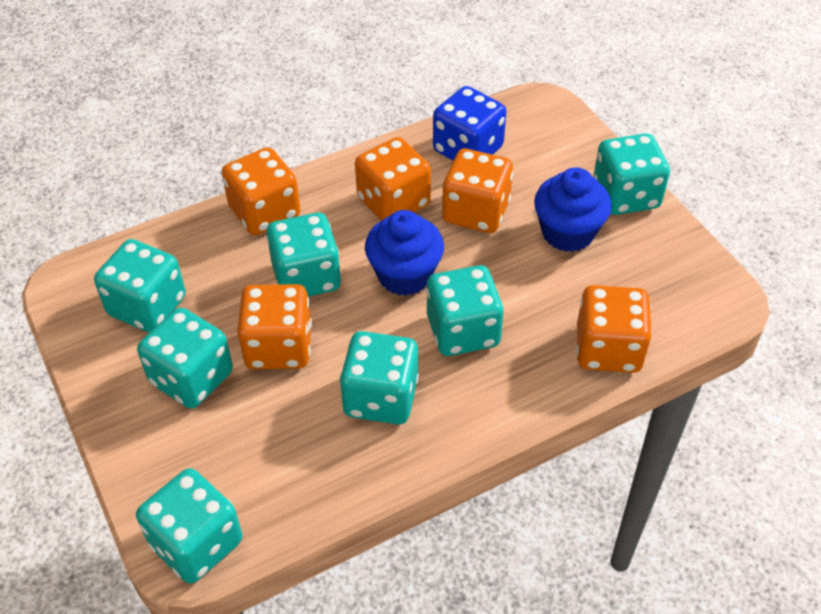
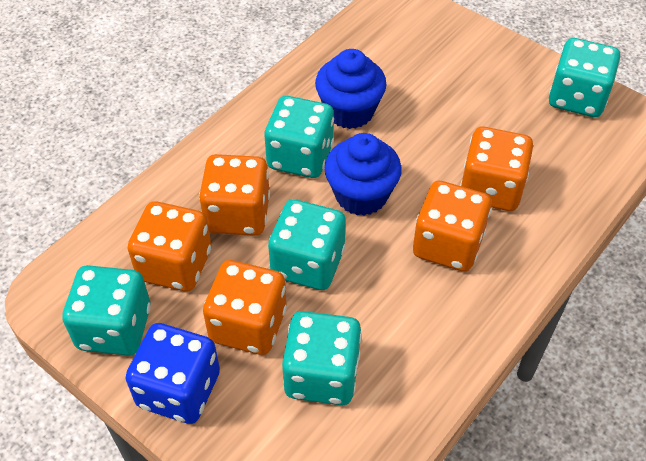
turquoise dice: [94,239,186,332] [136,468,242,584] [137,308,233,409] [266,213,341,297] [340,331,419,425] [426,265,504,356] [593,133,670,215] = 7 -> [62,265,151,356] [264,96,334,178] [268,199,346,290] [282,311,362,405] [549,38,620,117] = 5

